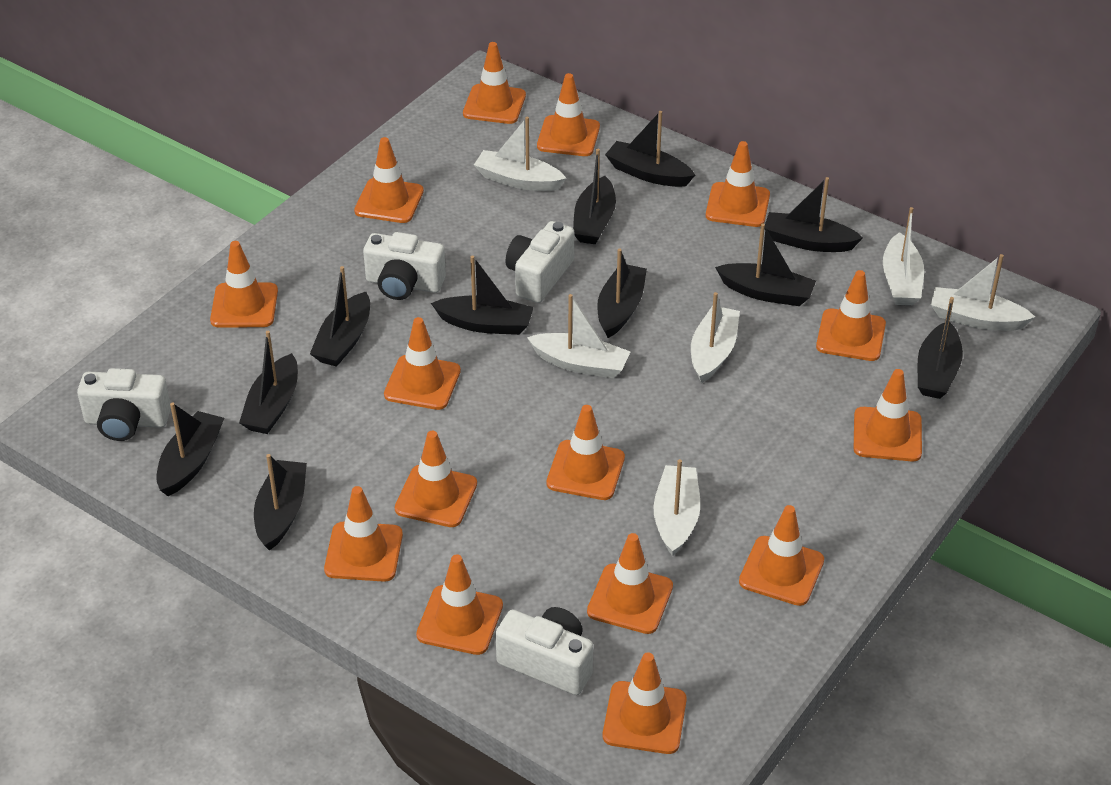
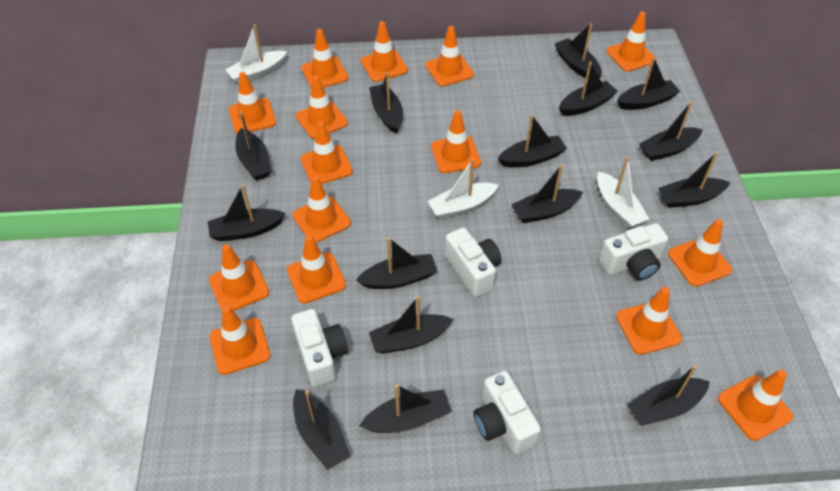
black boat: [156,402,224,496] [239,331,298,434] [254,454,307,551] [310,266,370,367] [431,256,534,335] [573,149,616,244] [597,249,647,338] [605,111,695,187] [715,224,816,306] [764,177,863,252] [918,297,963,399] = 11 -> [208,185,286,241] [235,111,272,181] [293,389,351,470] [356,237,437,289] [359,384,452,433] [369,72,403,134] [369,296,453,354] [498,115,567,167] [511,165,583,223] [555,23,602,78] [559,62,618,116] [617,57,680,110] [627,365,710,426] [639,102,703,161] [658,152,731,208] = 15
white boat: [474,117,566,191] [527,294,630,378] [653,459,700,556] [691,292,740,383] [883,207,924,305] [931,254,1035,331] = 6 -> [225,24,287,84] [428,159,498,219] [597,157,649,228] = 3

